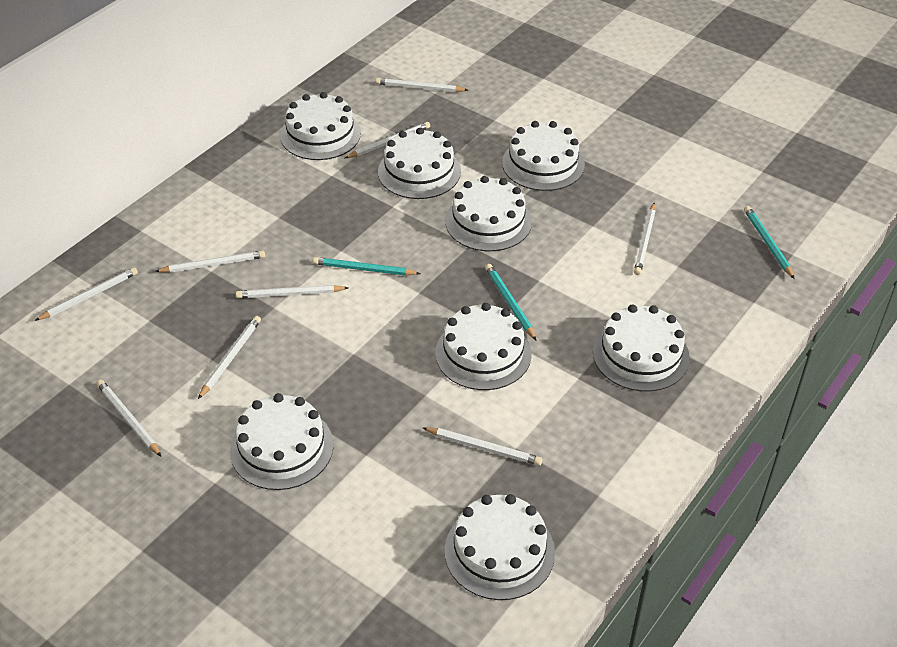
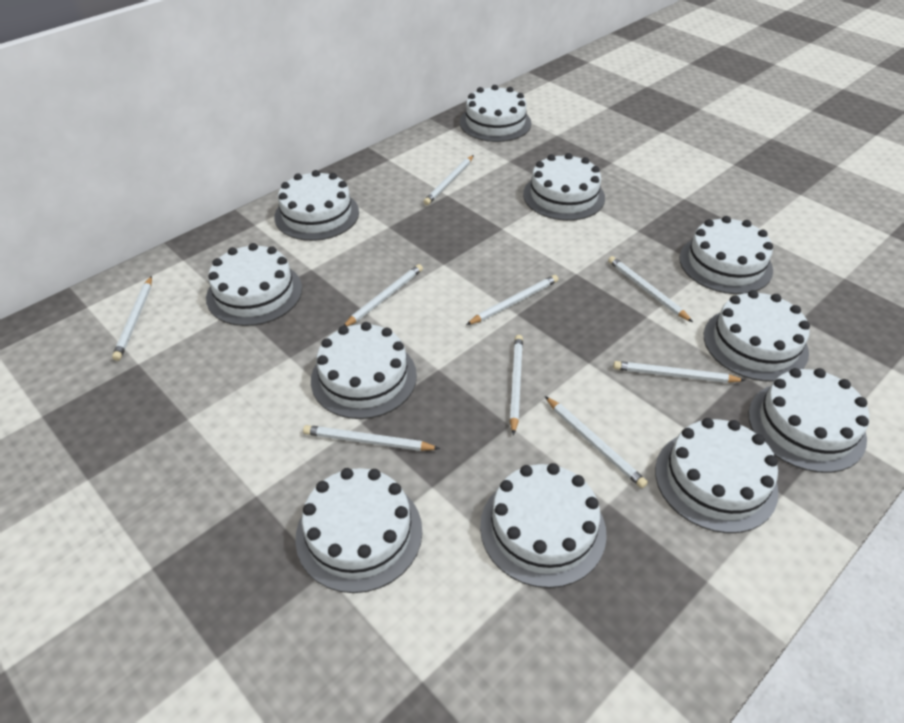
turquoise pencil: [312,257,421,276] [485,264,536,340] [744,206,795,279] = 3 -> none = 0
white cake: [230,393,334,490] [280,92,361,160] [378,128,461,199] [435,303,532,390] [445,176,532,251] [445,494,555,600] [502,121,585,191] [593,304,690,391] = 8 -> [206,243,302,326] [274,170,359,241] [295,468,422,593] [311,322,417,419] [460,85,532,142] [480,463,607,588] [523,153,605,221] [655,418,779,533] [679,216,773,294] [704,290,810,382] [748,368,869,473] = 11

